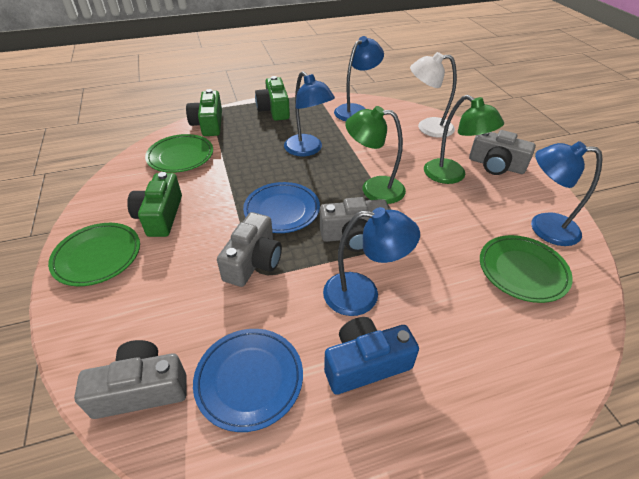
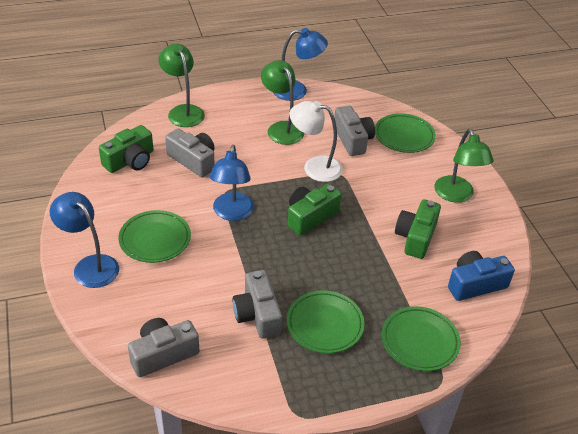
blue lamp: [284,71,335,156] [323,207,420,316] [334,36,384,121] [531,141,603,246] = 4 -> [50,192,119,288] [209,145,254,221] [273,28,328,101] = 3
blue plate: [193,329,303,432] [243,182,320,233] = 2 -> none = 0
green lamp: [345,106,406,204] [424,95,504,184] = 2 -> [159,44,205,127] [261,60,304,145] [434,129,494,203] = 3
green plate: [48,223,140,286] [145,134,213,173] [480,235,573,303] = 3 -> [119,210,191,263] [287,291,364,354] [375,113,436,153] [382,306,461,371] = 4

